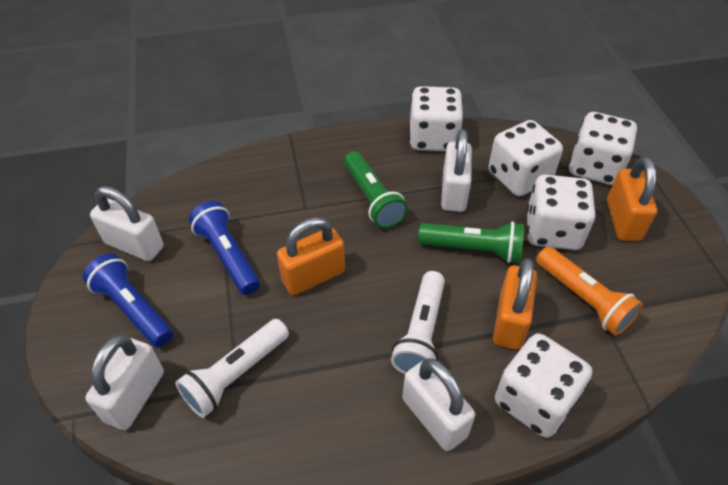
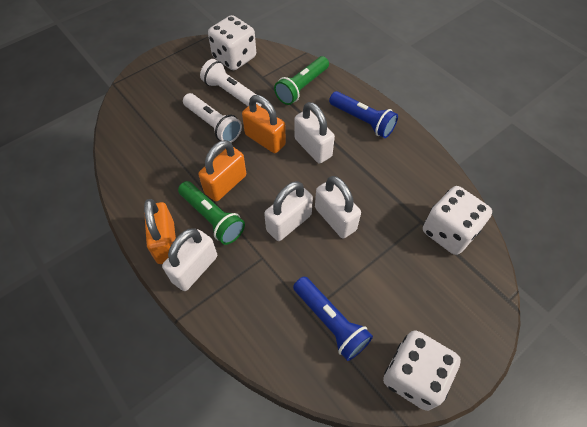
orange flashlight: [536,246,643,336] = 1 -> none = 0
white dice: [409,86,464,151] [489,120,563,196] [495,333,592,438] [526,174,596,250] [569,112,637,185] = 5 -> [208,15,256,70] [383,331,461,411] [423,186,492,255] = 3

